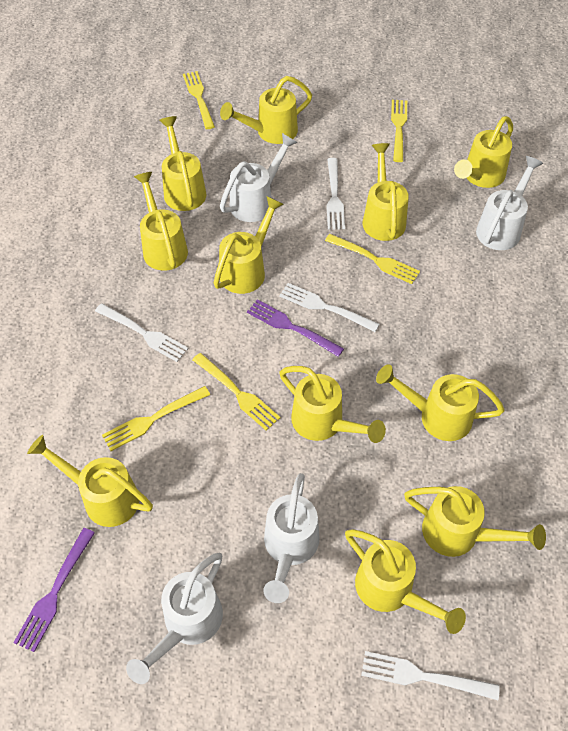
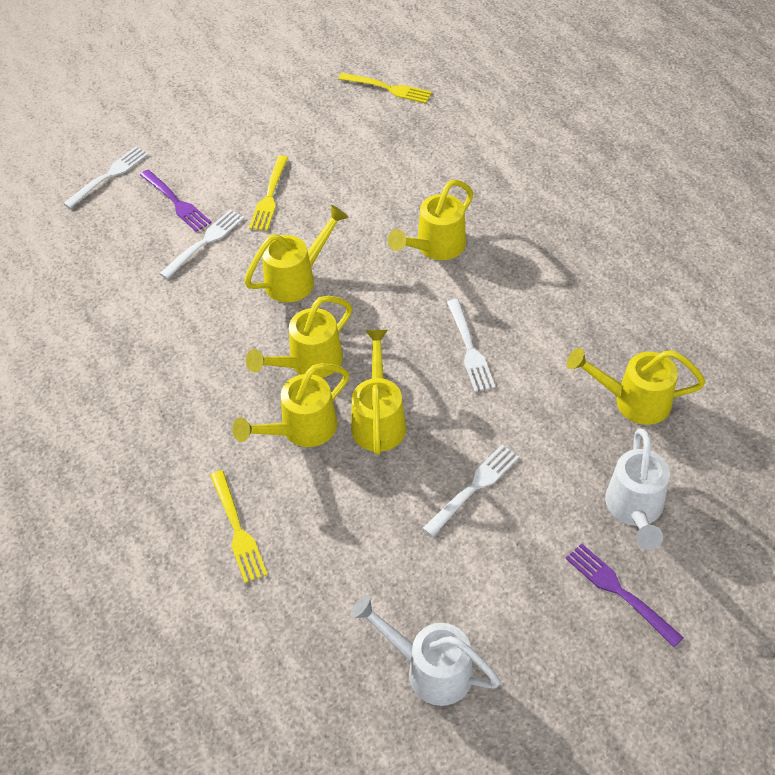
white watering can: [126,553,223,684] [220,133,298,222] [263,473,319,603] [476,156,543,250] = 4 -> [350,595,501,706] [605,428,670,550] = 2
yellow fork: [102,386,210,451] [183,71,215,129] [192,353,280,431] [325,234,420,284] [391,100,407,162] = 5 -> [210,470,268,583] [249,155,288,231] [338,73,432,103] = 3
yellow watering can: [27,435,153,527] [134,172,188,270] [159,116,207,211] [214,196,284,294] [220,76,312,144] [279,366,386,443] [345,529,466,634] [363,143,409,241] [376,364,505,441] [404,486,546,557] [454,116,513,188] = 11 -> [232,363,349,447] [244,205,349,303] [246,296,352,378] [351,330,406,455] [388,180,473,260] [567,348,706,425] = 6

